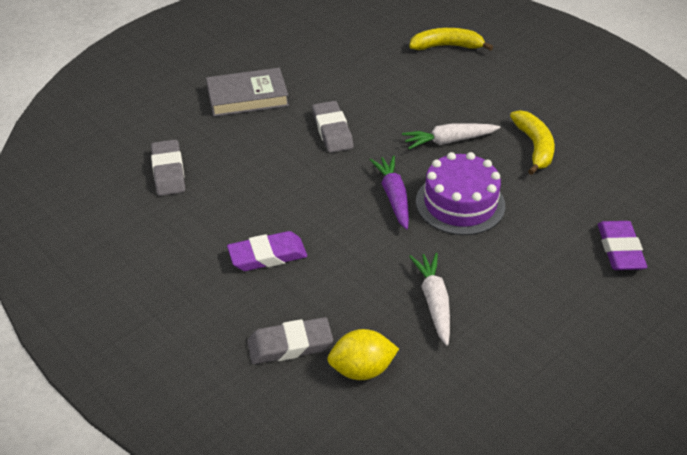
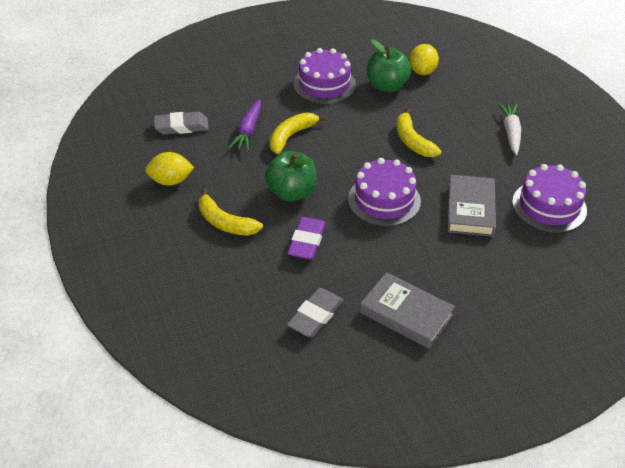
green apple: none = 0 -> [265,151,317,202] [367,39,412,92] = 2
grey book: [206,68,289,117] = 1 -> [360,272,455,349] [448,175,496,237] = 2
grey eraser: [151,140,185,196] [247,317,333,364] [312,101,353,153] = 3 -> [154,112,209,135] [287,288,344,337] = 2
purple cake: [416,152,505,235] = 1 -> [294,48,356,104] [348,158,421,226] [512,164,587,233] = 3
purple eraser: [227,231,307,271] [598,221,647,270] = 2 -> [287,217,326,260] = 1
white carrot: [402,123,501,149] [409,253,450,346] = 2 -> [498,103,521,155] = 1
yellow banana: [409,28,493,51] [510,110,555,175] = 2 -> [199,188,263,236] [270,113,327,154] [397,108,441,157] = 3
yellow lemon: [327,329,399,380] = 1 -> [145,152,194,186] [410,44,439,75] = 2

